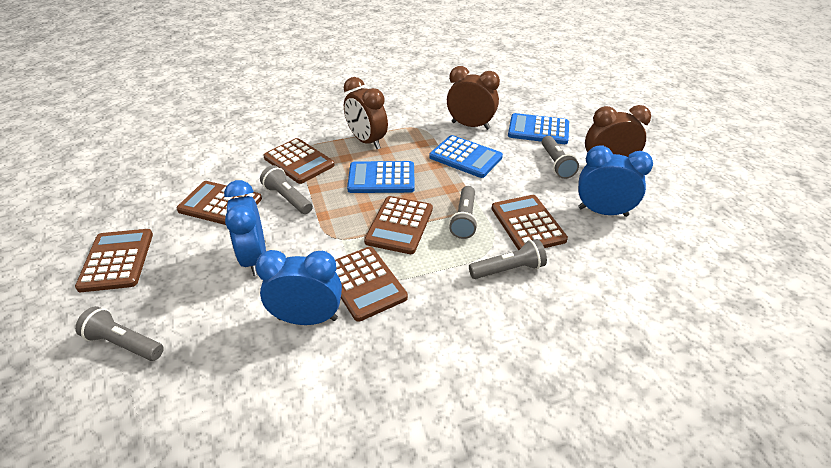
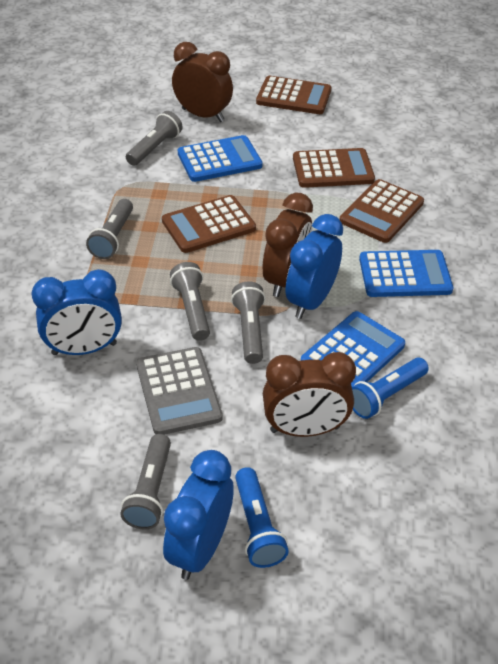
blue flashlight: none = 0 -> [235,467,289,568] [352,357,429,419] = 2
brown calculator: [75,229,153,292] [177,181,262,225] [263,138,335,184] [335,247,408,322] [364,196,433,254] [492,195,568,250] = 6 -> [162,195,256,253] [256,76,332,114] [293,148,375,188] [339,179,424,243] = 4
grey calculator: none = 0 -> [136,347,223,435] = 1

